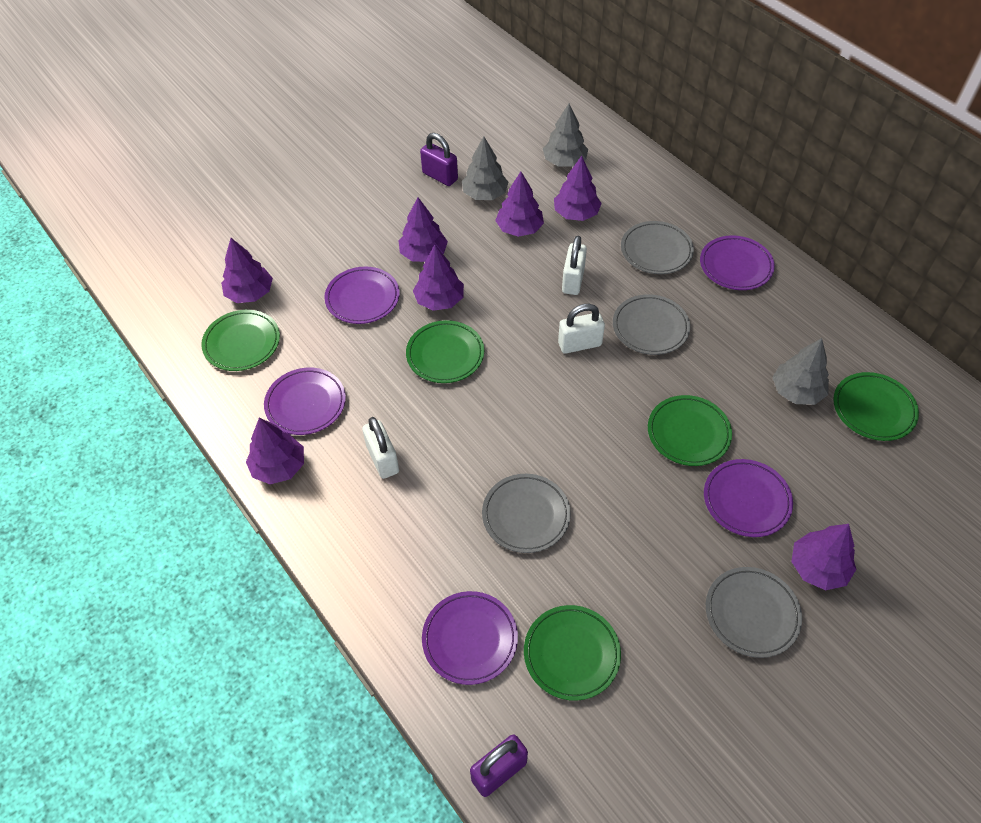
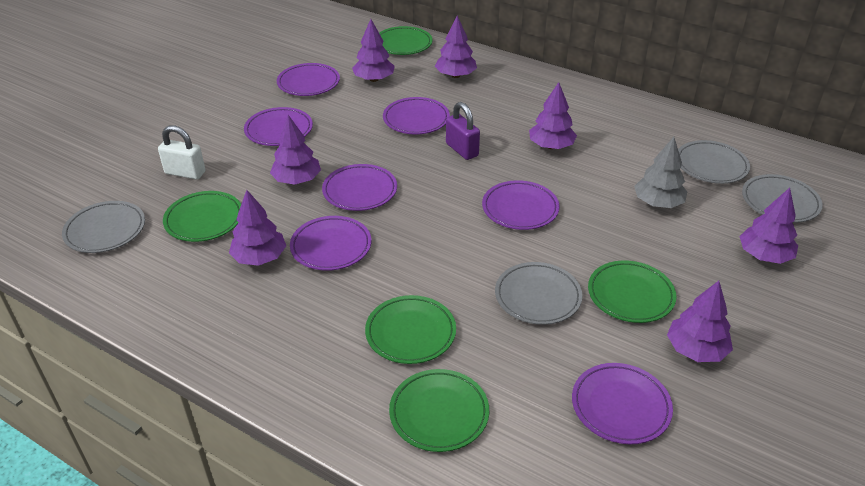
grey tree: [462,136,508,200] [543,104,588,167] [772,338,829,405] = 3 -> [634,137,687,208] = 1
purple padlock: [420,133,458,186] [470,734,528,797] = 2 -> [446,102,480,160] = 1
purple plate: [264,368,346,435] [324,267,400,324] [422,591,518,685] [700,236,775,290] [704,459,793,537] = 5 -> [244,107,313,146] [277,63,340,96] [290,216,371,271] [322,164,397,211] [383,97,450,134] [482,180,560,230] [572,363,673,444] = 7
white padlock: [362,417,399,479] [558,304,605,354] [562,235,587,295] = 3 -> [158,125,205,179] = 1

